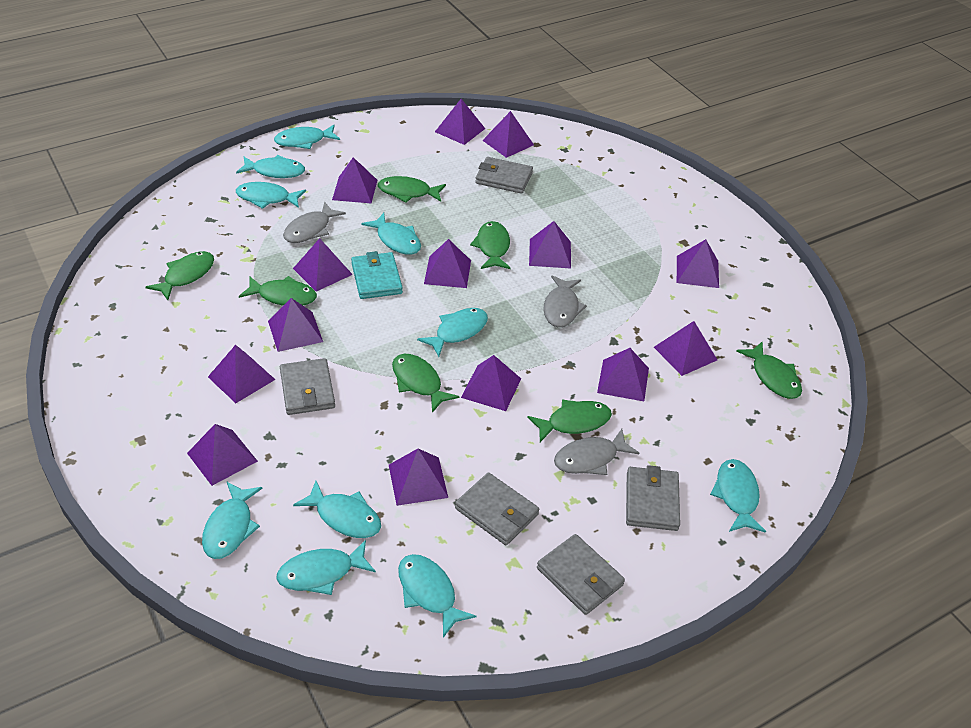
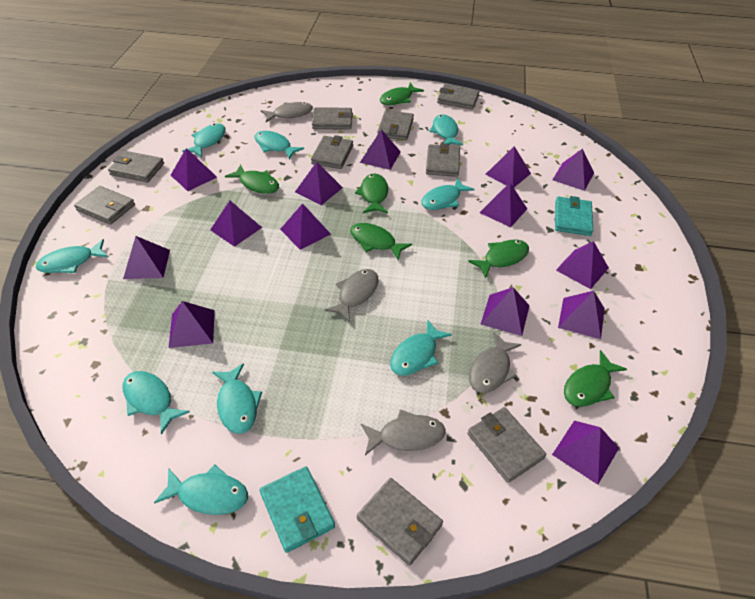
green fish: [146,251,214,300] [239,276,317,306] [378,176,446,203] [392,354,459,413] [470,221,511,269] [527,399,612,442] [736,342,802,399] = 7 -> [225,164,279,194] [350,223,412,260] [355,173,388,213] [380,83,424,105] [468,240,529,278] [564,350,627,407] = 6
grey fish: [283,202,346,243] [543,275,587,327] [554,429,639,475] = 3 -> [261,102,313,122] [325,269,378,322] [361,410,446,456] [469,332,522,393] = 4
grey wallet: [280,358,335,415] [455,473,539,545] [475,157,533,194] [537,534,625,615] [626,465,680,531] = 5 -> [74,186,135,225] [108,151,164,182] [311,135,353,169] [312,107,353,130] [357,478,443,566] [377,110,414,140] [426,143,460,177] [437,84,480,110] [468,407,546,483] = 9
turquoise fish: [202,481,263,559] [236,155,305,178] [236,182,306,209] [274,125,340,149] [276,540,376,595] [293,481,381,538] [361,213,421,255] [398,554,476,638] [417,308,488,357] [710,459,766,533] = 10 -> [36,239,108,273] [122,371,190,435] [154,464,248,515] [182,123,225,157] [212,363,262,434] [254,131,304,159] [390,319,452,376] [421,178,474,210] [429,114,463,145] = 9
turquoise wallet: [351,251,403,299] = 1 -> [260,466,335,553] [555,196,593,236] = 2

